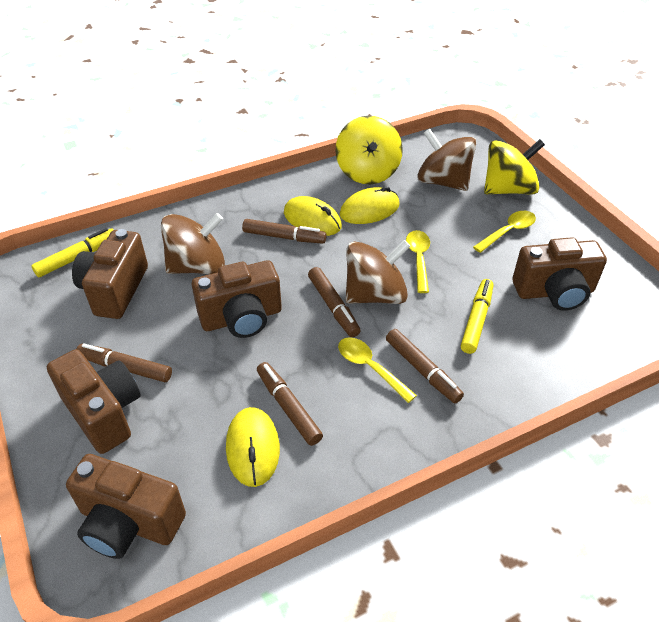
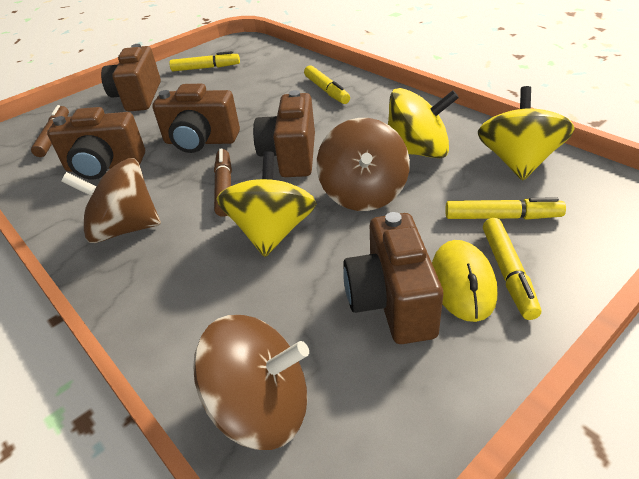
brown marker: [77,343,172,382] [242,219,327,244] [257,362,323,446] [308,267,360,337] [386,329,464,403] = 5 -> [31,105,69,157] [214,148,232,217] = 2
yellow marker: [31,228,114,277] [461,279,493,354] = 2 -> [169,51,240,71] [304,65,350,104] [445,197,566,220] [483,218,541,320] = 4
yellow mouse: [226,407,280,487] [284,196,342,236] [339,186,400,224] = 3 -> [432,240,497,322] = 1
yellow spinning top: [335,116,403,184] [484,139,545,194] = 2 -> [217,151,317,257] [388,88,459,158] [478,86,574,180] = 3
yellow spoon: [338,337,417,403] [406,230,430,293] [473,211,536,253] = 3 -> none = 0

